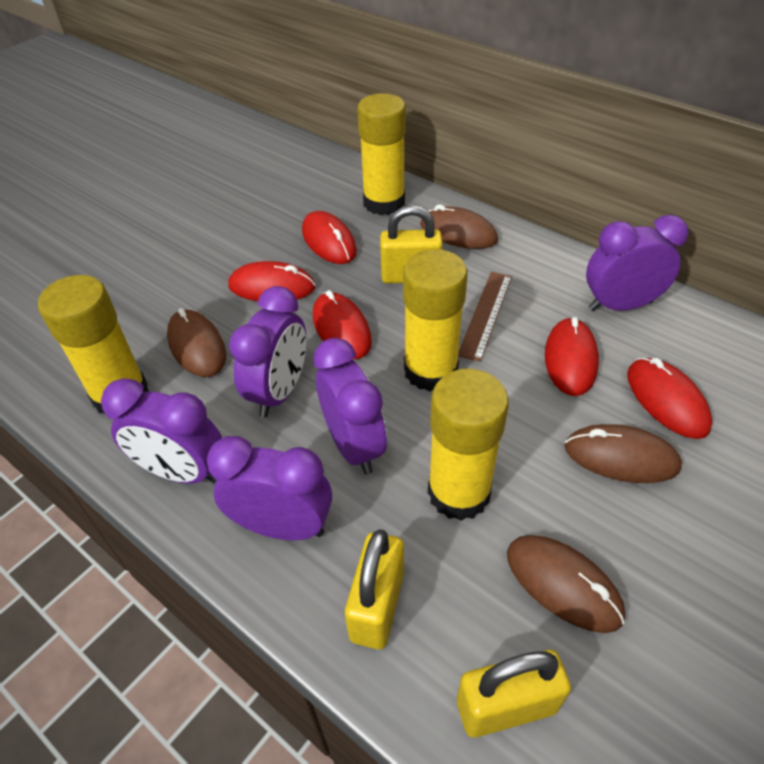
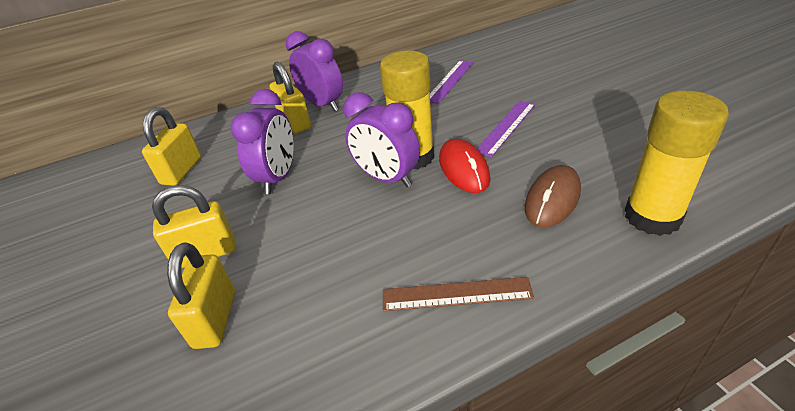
brown mouse: [167,308,226,377] [420,204,498,249] [507,535,625,633] [565,424,682,483] = 4 -> [525,165,581,228] = 1
purple clock: [101,378,222,484] [207,436,332,540] [229,286,306,418] [313,338,387,475] [586,215,689,311] = 5 -> [231,89,293,194] [286,31,343,111] [343,92,420,187] = 3
purple ruler: none = 0 -> [430,60,473,104] [477,101,535,157] = 2
red mouse: [228,261,315,301] [302,211,357,264] [313,290,372,359] [545,317,599,396] [627,358,712,439] = 5 -> [439,138,490,193] = 1
yellow glue stick: [38,275,149,413] [357,93,406,215] [403,249,468,392] [428,368,509,521] = 4 -> [380,51,434,169] [625,90,729,236] = 2
yellow padlock: [345,529,404,649] [380,205,443,284] [457,650,571,738] = 3 -> [142,107,201,186] [152,185,236,268] [167,242,235,349] [269,62,311,133] = 4

